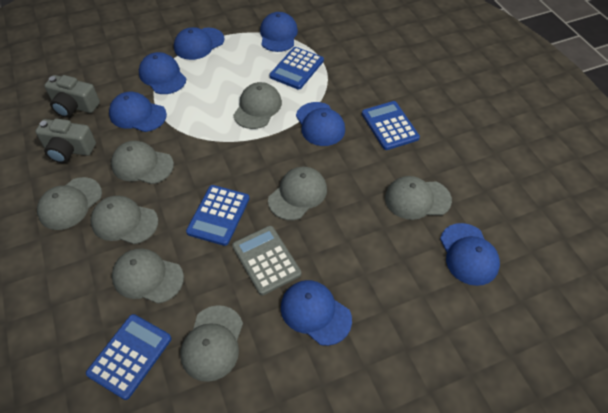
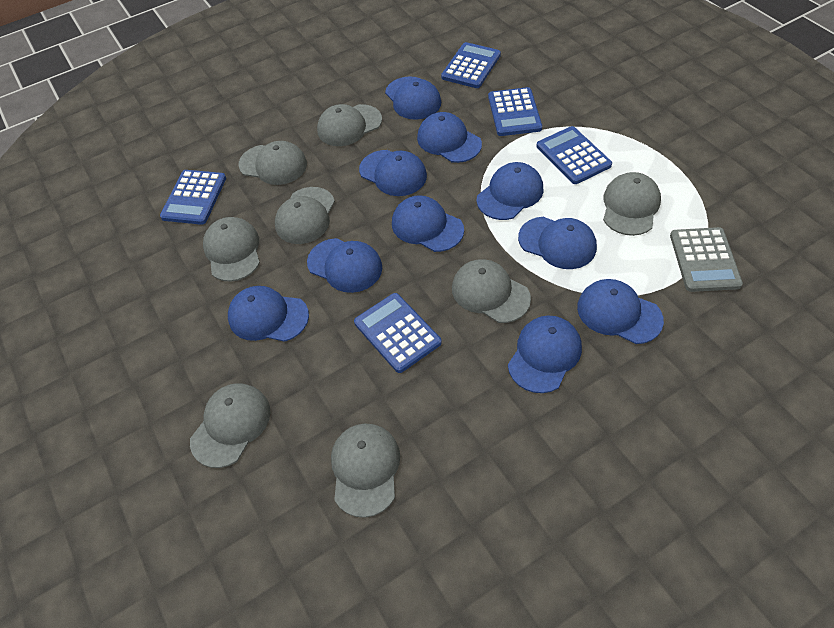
blue calculator: [86,314,171,400] [186,185,249,246] [270,47,324,89] [362,101,420,150] = 4 -> [160,170,226,225] [354,293,442,373] [441,42,501,88] [488,87,542,136] [536,126,612,184] = 5
blue cap: [109,92,167,132] [139,52,186,94] [174,27,224,60] [260,12,298,52] [281,280,352,346] [296,102,345,146] [440,223,500,286] = 7 -> [228,286,309,342] [307,238,382,293] [359,150,427,196] [385,77,441,120] [392,195,464,252] [417,112,482,163] [477,162,543,220] [508,316,582,393] [518,217,597,269] [577,279,664,344] = 10
grey camera: [35,118,96,163] [44,75,100,118] = 2 -> none = 0

